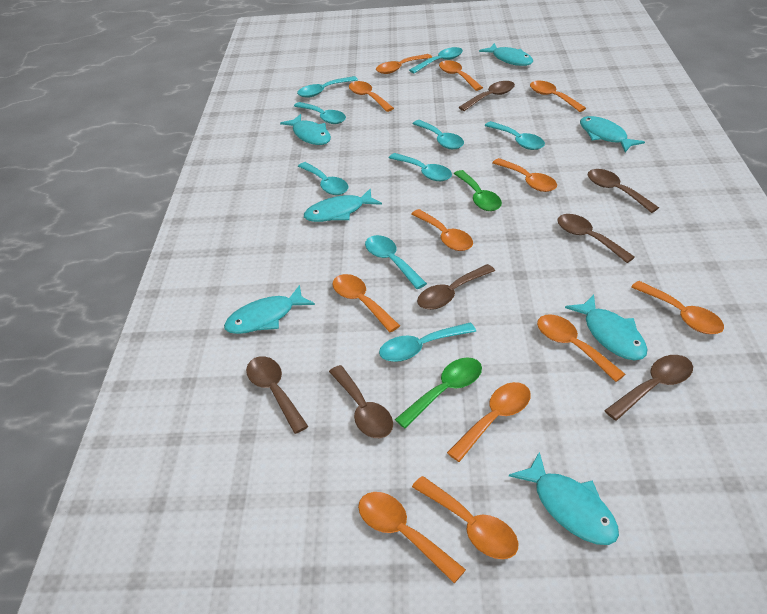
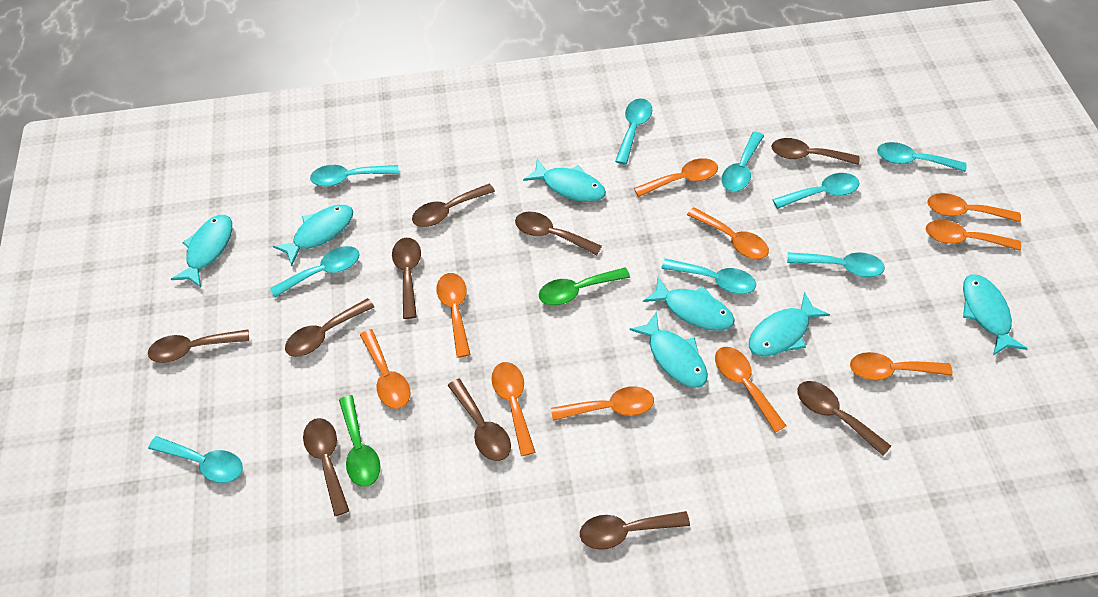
brown spoon: [246,356,308,434] [329,365,393,438] [417,264,495,310] [458,81,515,111] [557,214,635,263] [588,169,659,213] [604,355,693,421] = 7 -> [148,329,249,363] [285,298,374,357] [303,418,349,516] [392,238,421,319] [412,183,495,227] [447,378,511,461] [515,212,602,255] [580,511,690,550] [771,138,860,165] [797,381,891,456] = 10
orange spoon: [333,274,400,332] [349,81,394,112] [358,492,466,583] [376,54,432,74] [411,209,473,251] [412,476,518,559] [439,60,483,91] [447,382,531,462] [492,158,557,192] [530,80,586,112] [537,314,626,382] [631,281,724,334] = 12 -> [360,329,410,409] [436,273,471,358] [491,362,535,456] [551,386,654,421] [634,158,718,197] [687,207,769,259] [715,347,786,433] [850,352,953,380] [925,220,1021,251] [927,193,1021,222] = 10

